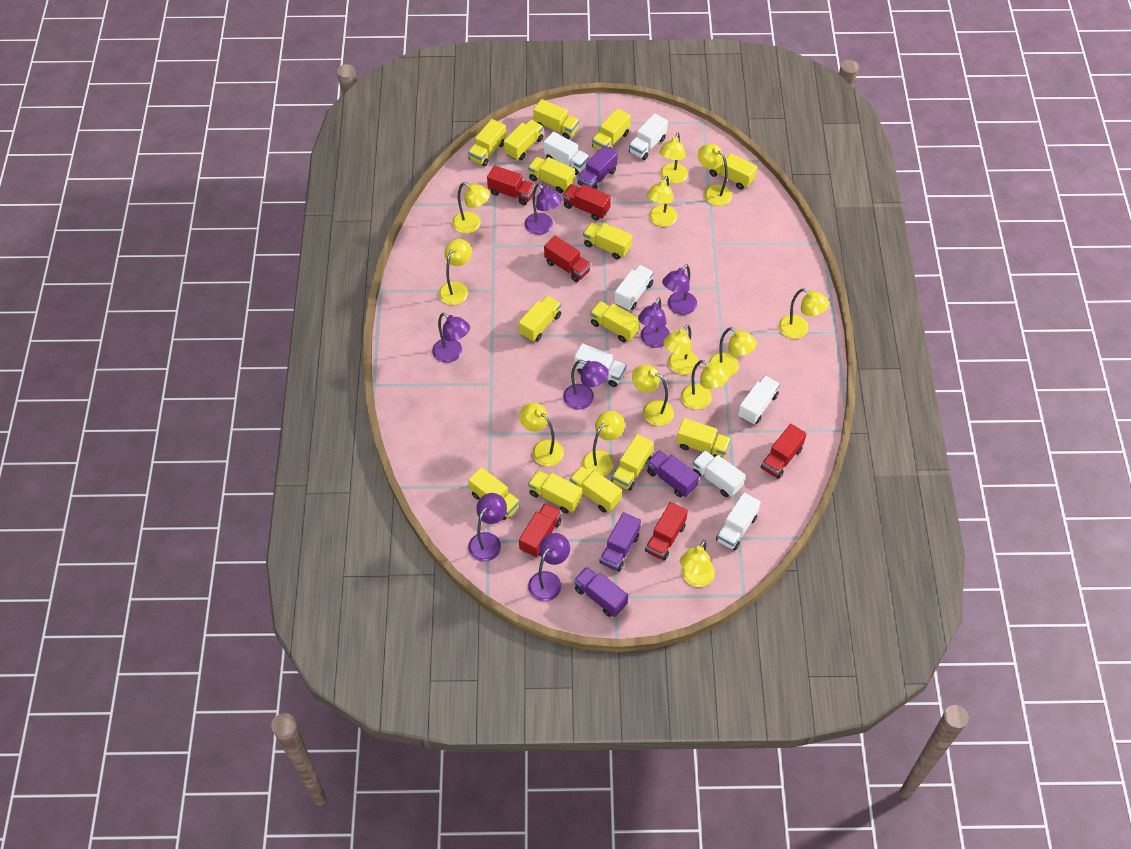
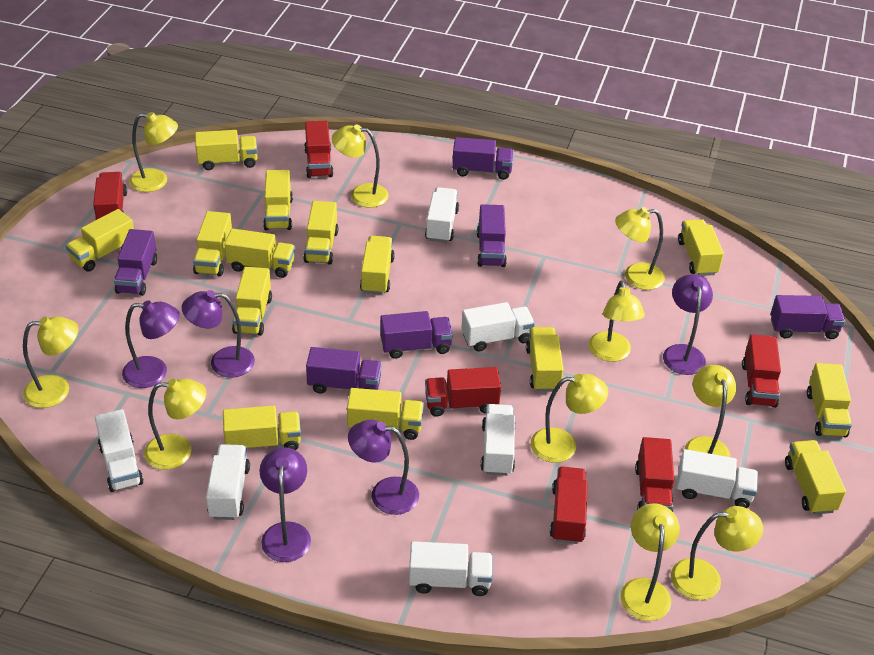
purple lamp: [432,313,470,363] [468,493,507,562] [525,184,562,235] [528,533,570,601] [563,360,609,410] [638,298,670,348] [662,264,697,315] = 7 -> [122,300,180,388] [182,290,255,378] [259,447,311,562] [348,420,419,515] [663,274,713,375] = 5
purple truck: [574,567,628,617] [578,145,618,190] [599,512,641,572] [647,450,699,497] = 4 -> [114,229,157,296] [306,347,382,393] [380,311,453,359] [452,137,514,180] [477,204,507,267] [771,295,845,339] = 6
yellow lamp: [439,239,472,305] [452,182,490,234] [519,402,564,466] [582,411,625,476] [632,365,674,426] [647,176,677,227] [659,133,688,184] [663,325,698,375] [680,540,715,587] [681,360,729,410] [698,144,732,206] [709,327,757,377] [779,288,829,339] = 13 -> [23,316,79,408] [129,112,178,192] [144,378,206,470] [332,124,389,208] [531,374,608,463] [589,280,645,362] [615,207,665,290] [620,503,680,621] [671,506,763,600] [685,365,736,457] = 10

